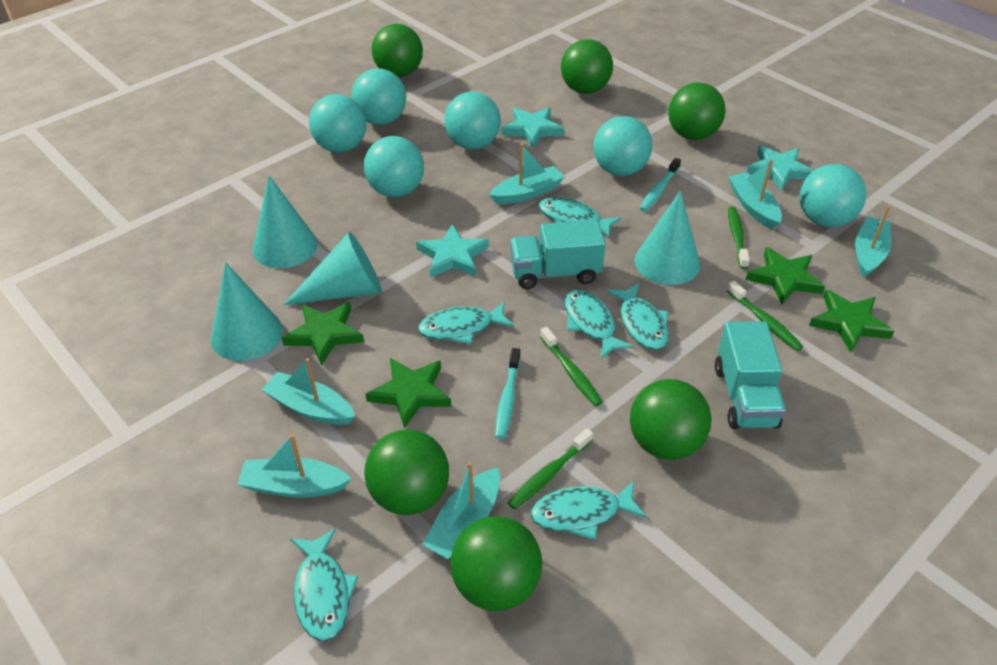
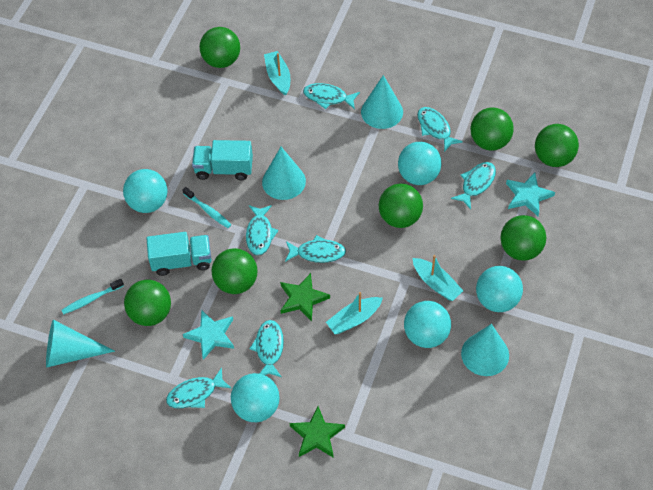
green ball: [364,430,449,515] [372,24,423,77] [451,516,542,611] [561,39,613,94] [630,379,712,460] [668,83,726,140] = 6 -> [124,280,171,326] [200,27,240,68] [211,248,257,294] [379,183,423,228] [470,108,514,151] [500,215,546,261] [535,124,579,167] = 7
green star: [282,302,364,365] [366,358,451,429] [746,247,825,305] [809,289,894,353] = 4 -> [280,273,330,322] [290,406,345,458] = 2
green toothbrush: [508,428,593,510] [540,327,602,406] [727,281,803,351] [728,207,750,269] = 4 -> none = 0
turquoise ball: [309,94,366,153] [352,68,406,125] [364,136,424,197] [444,92,501,150] [593,116,652,176] [800,164,866,227] = 6 -> [123,169,167,213] [231,373,280,422] [398,142,442,185] [404,301,451,348] [476,266,523,312] = 5
turquoise boat: [237,434,352,498] [261,358,355,425] [422,462,500,559] [489,143,565,204] [728,159,782,229] [855,206,891,277] = 6 -> [264,51,290,96] [326,292,383,334] [413,255,463,301] = 3
turquoise fish: [290,529,359,641] [418,301,514,344] [531,480,647,540] [539,197,622,237] [564,289,634,359] [606,283,669,350] = 6 -> [166,367,231,409] [246,205,278,256] [249,320,284,377] [285,235,346,263] [303,83,360,109] [417,107,463,152] [451,162,496,209] = 7
turquoise star: [416,224,489,278] [501,107,564,148] [747,145,814,191] = 3 -> [183,310,234,360] [506,172,555,216] = 2

